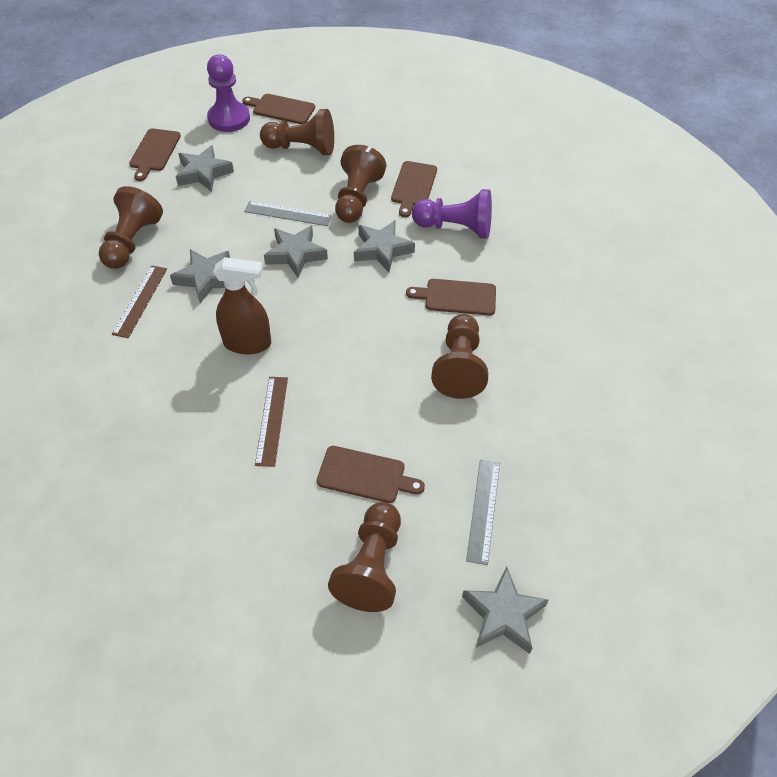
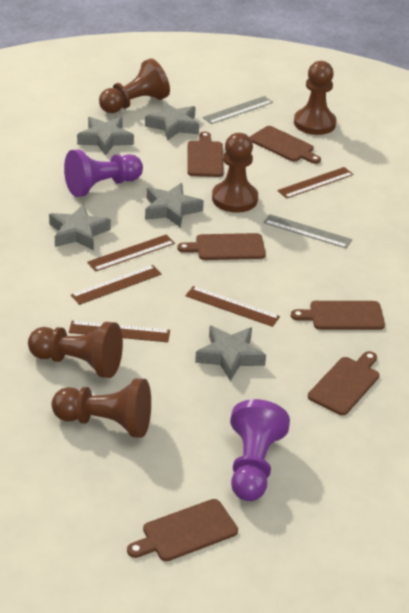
brown cutting board: [129,128,181,181] [242,94,315,124] [317,446,425,503] [391,161,437,217] [406,279,496,316] = 5 -> [127,499,238,561] [177,233,266,260] [187,132,224,177] [249,126,321,164] [291,301,385,330] [308,351,379,415] = 6
brown ruler: [112,265,167,338] [255,377,288,467] = 2 -> [69,321,170,342] [71,265,162,305] [87,235,175,272] [185,286,280,327] [277,167,354,199] = 5
brown spray bottle: [213,257,271,354] = 1 -> none = 0

